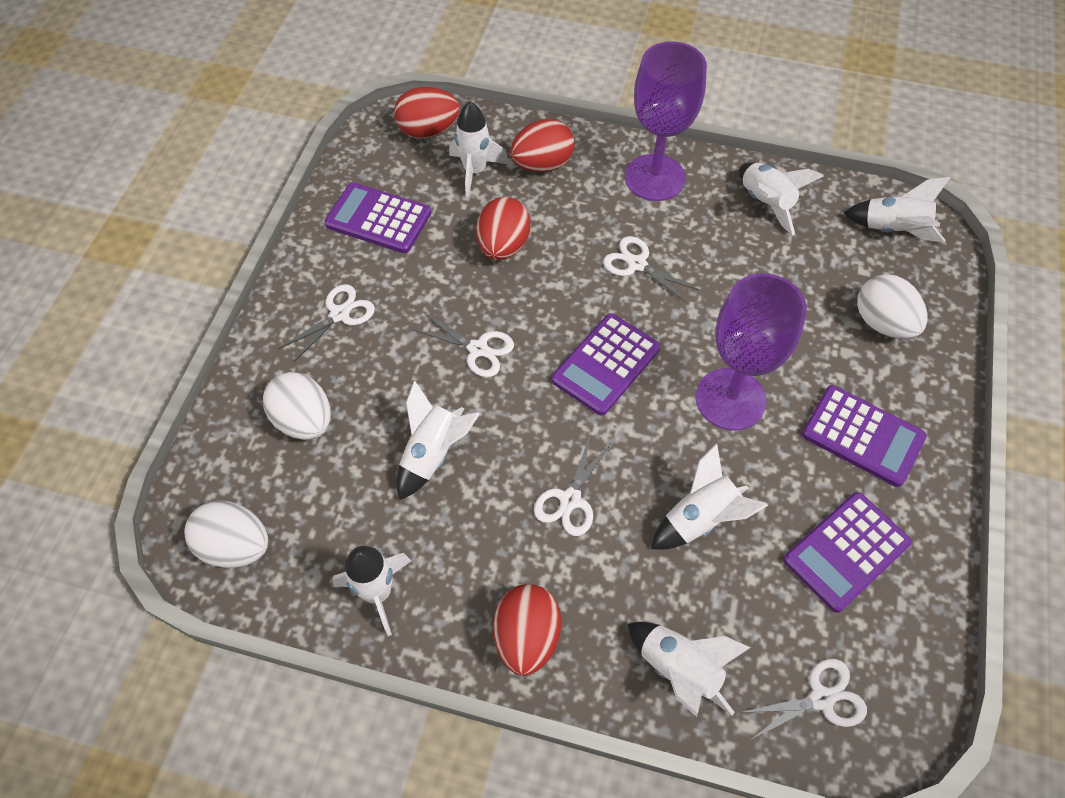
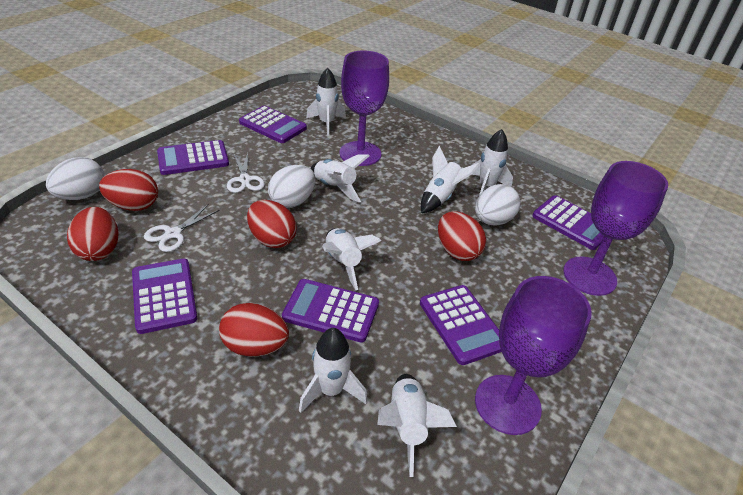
purple calculator: [325,183,431,253] [552,313,660,415] [783,492,912,613] [802,385,927,487] = 4 -> [132,259,197,334] [157,140,229,175] [239,106,307,143] [282,279,379,343] [420,285,502,365] [532,195,604,250] = 6
purple goblet: [625,41,707,201] [696,273,807,431] = 2 -> [340,50,389,166] [475,276,592,435] [563,161,668,296] = 3
red egg: [394,87,460,139] [476,197,530,260] [493,584,561,676] [510,119,574,172] = 4 -> [67,207,119,261] [99,169,158,211] [219,303,289,357] [247,200,297,248] [438,211,486,261] = 5
white scissors: [278,284,375,363] [412,313,514,377] [534,435,612,536] [603,236,699,303] [738,659,867,740] = 5 -> [144,204,220,252] [227,153,265,193] = 2

